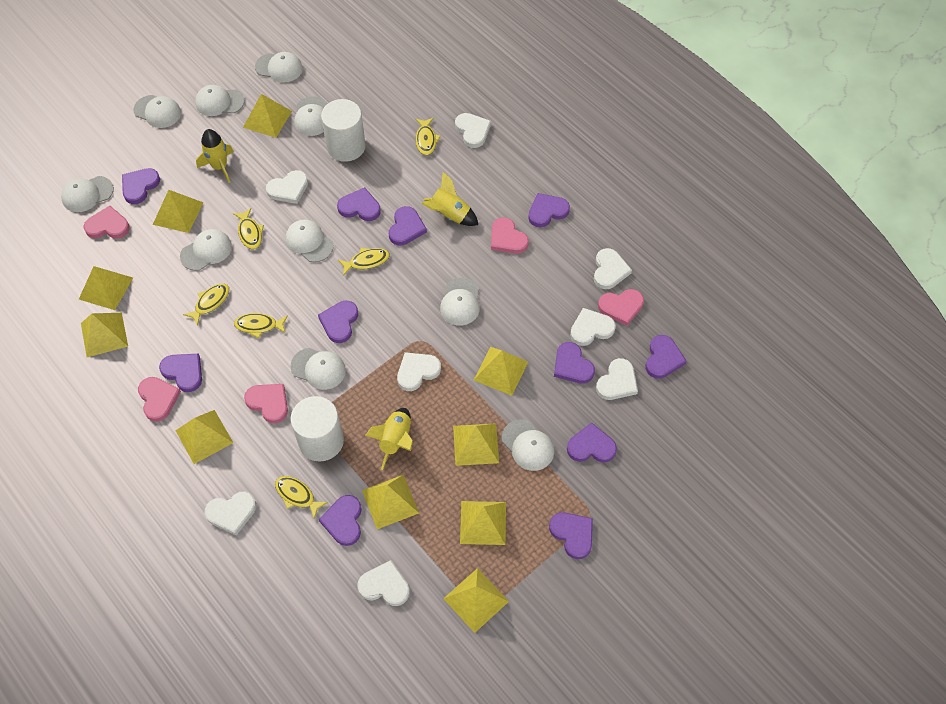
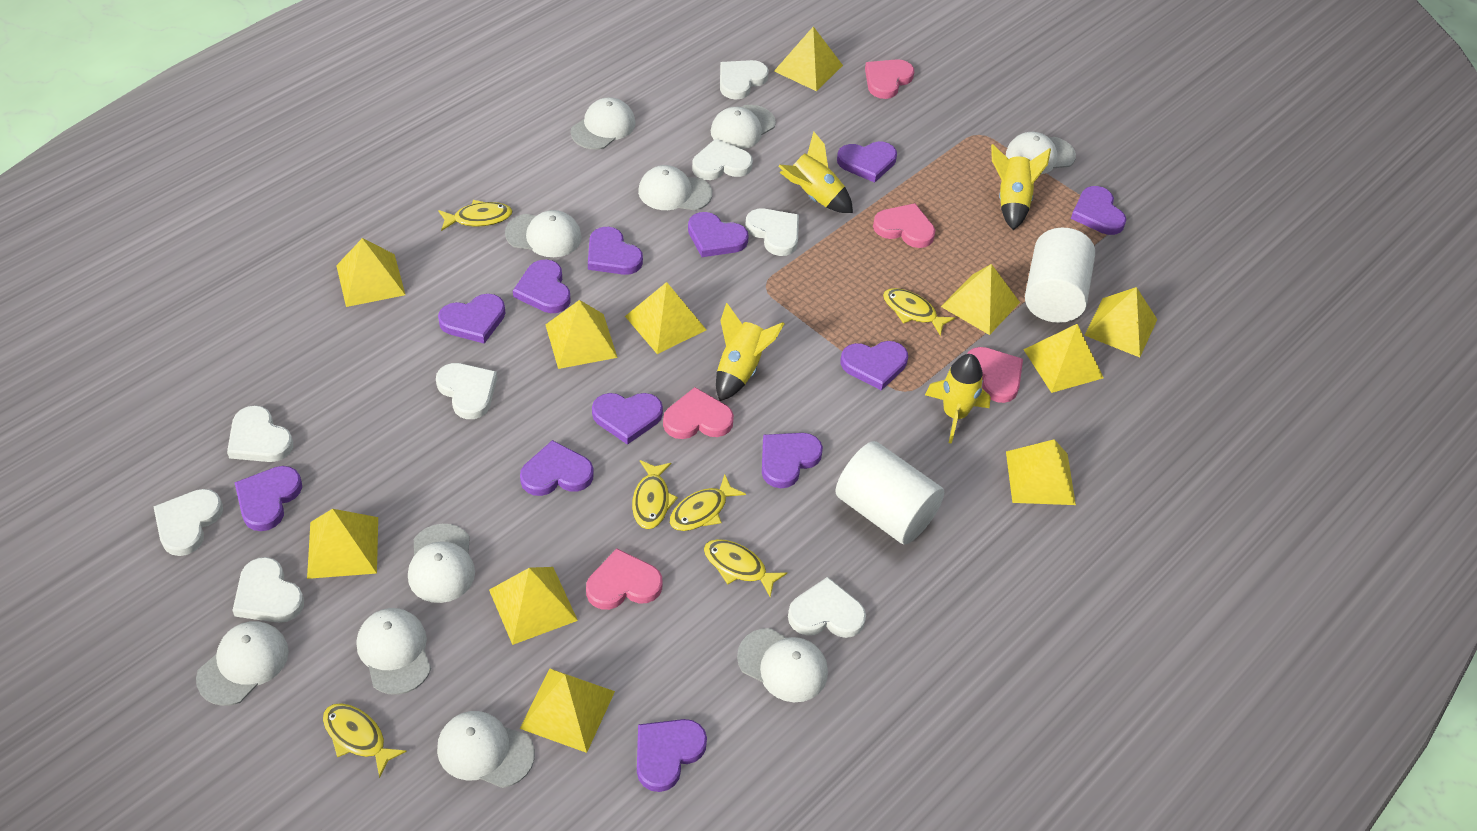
purple heart: [122,168,160,204] [159,354,202,392] [318,301,358,343] [319,495,362,546] [337,188,381,221] [389,206,427,246] [528,193,570,227] [549,512,593,559] [554,342,595,384] [567,423,617,463] [645,335,687,379] = 11 -> [234,466,302,531] [438,294,505,344] [513,259,571,313] [520,440,594,496] [588,227,643,275] [592,393,663,445] [637,719,707,792] [688,212,749,257] [762,433,823,488] [837,141,897,183] [841,341,908,391] [1071,186,1126,235] = 12
yellow pyramid: [79,266,133,310] [81,313,128,357] [153,190,203,233] [175,410,233,464] [243,94,292,138] [362,475,419,529] [443,568,509,633] [453,423,499,466] [460,501,506,545] [474,347,528,396] = 10 -> [307,509,378,579] [336,238,405,307] [489,567,578,645] [520,668,615,753] [546,300,618,369] [625,282,706,354] [774,26,843,91] [941,264,1020,335] [1006,439,1076,505] [1023,324,1104,393] [1084,287,1158,357] = 11
yellow rocket: [196,129,234,183] [365,408,413,470] [421,172,478,226] = 3 -> [716,303,785,401] [778,131,853,213] [925,354,991,444] [991,144,1051,230] = 4

